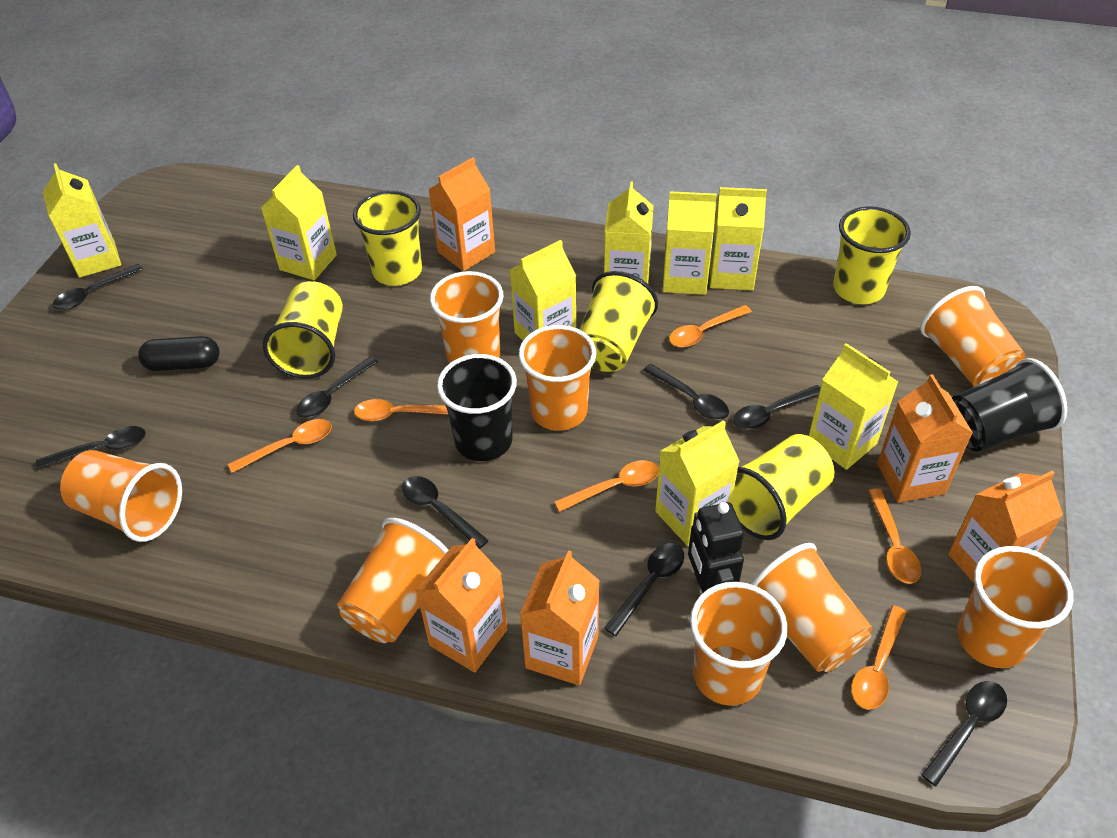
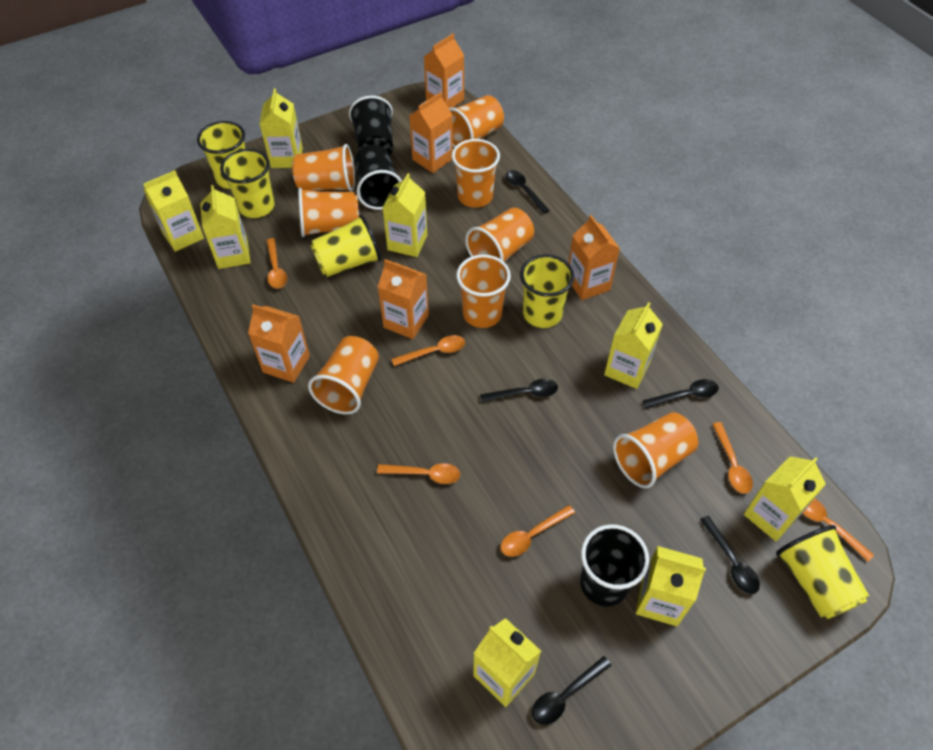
black capsule: [138,336,220,371] = 1 -> none = 0
black cup: [437,354,517,461] [952,358,1067,452] = 2 -> [349,96,393,155] [355,145,402,210] [580,524,649,606] = 3
black robot: [688,502,744,593] = 1 -> none = 0
black spoon: [36,426,146,469] [53,264,143,310] [296,356,378,418] [402,476,489,549] [604,543,684,636] [643,364,729,420] [733,385,821,430] [921,681,1007,786] = 8 -> [480,379,558,402] [505,170,550,214] [532,656,612,725] [643,379,719,409] [700,516,760,594] = 5

